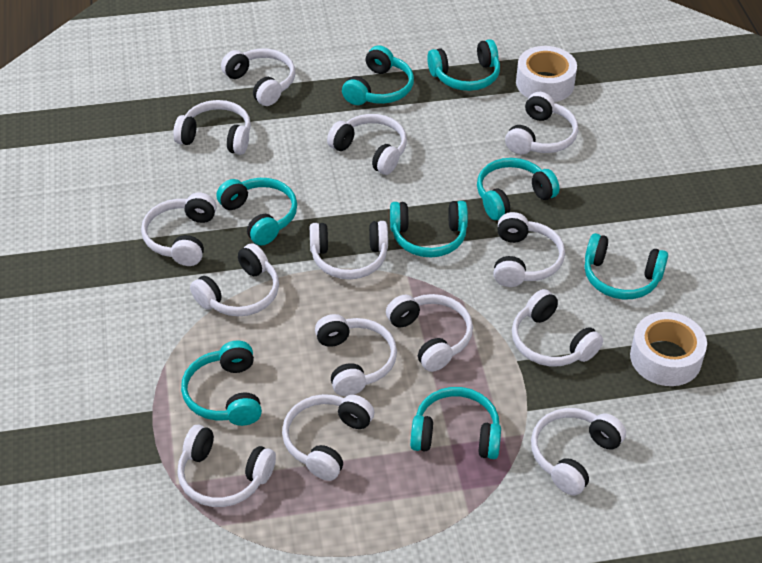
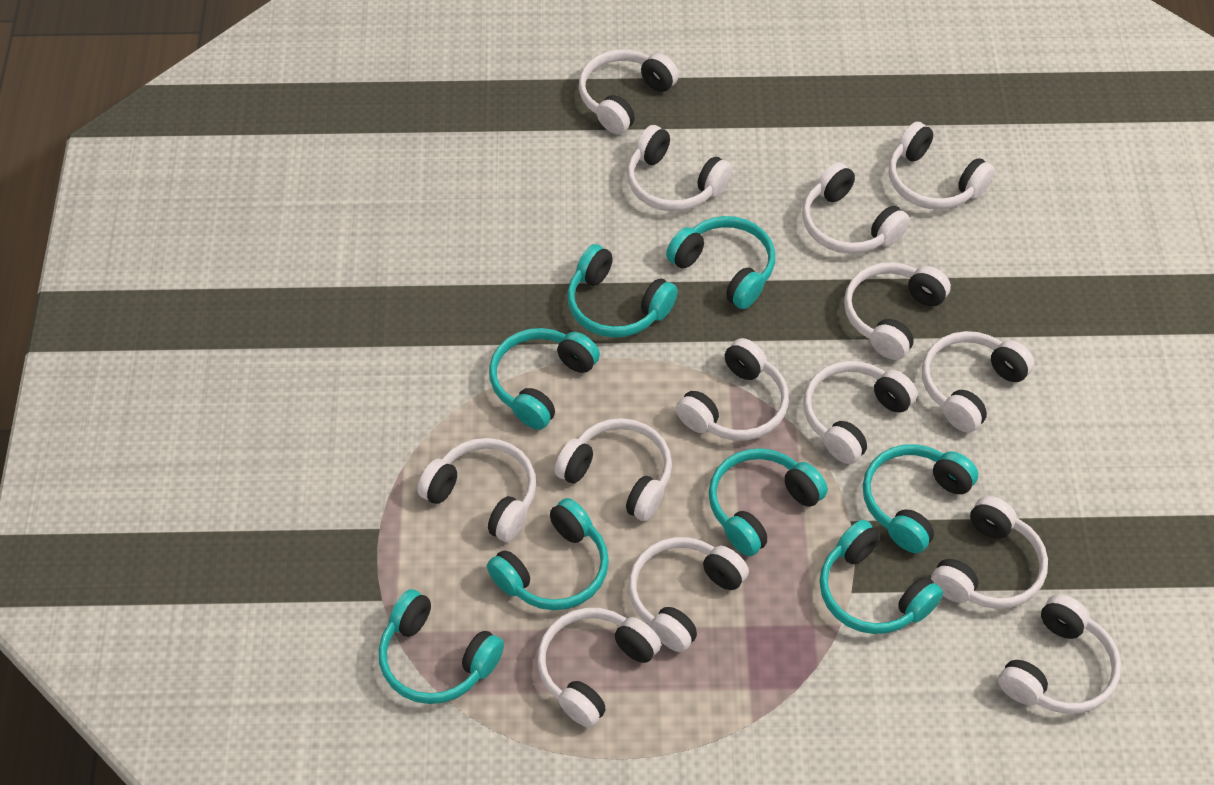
white tape: [516,46,577,102] [630,312,707,386] = 2 -> none = 0

